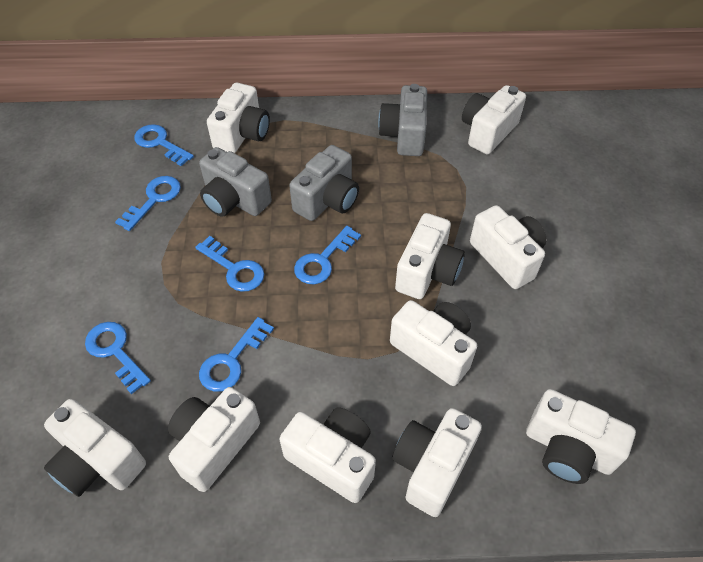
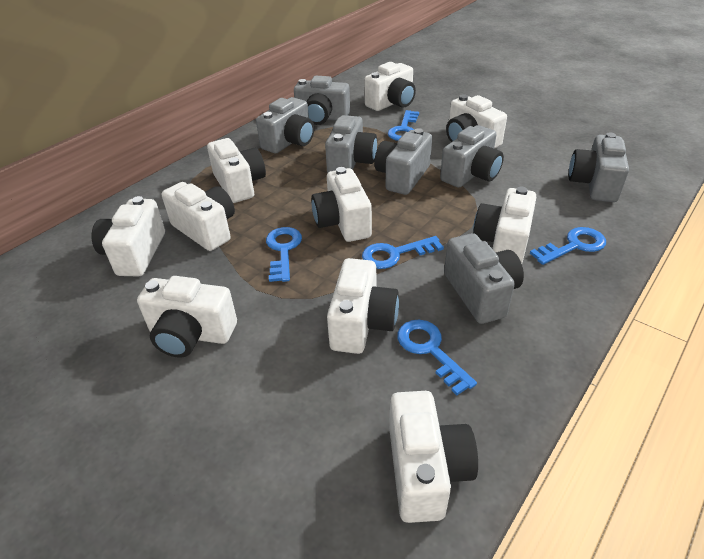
blue key: [85,322,151,394] [115,176,181,231] [134,124,194,166] [195,236,264,292] [199,317,274,391] [294,226,361,284] = 6 -> [266,227,302,282] [362,236,444,269] [388,110,419,141] [397,320,477,395] [530,227,606,265] = 5
grey camera: [199,147,272,217] [289,145,359,221] [378,84,427,156] = 3 -> [256,97,314,153] [294,76,350,125] [325,115,377,173] [374,128,432,195] [440,125,504,187] [444,233,524,324] [569,133,629,202] = 7

